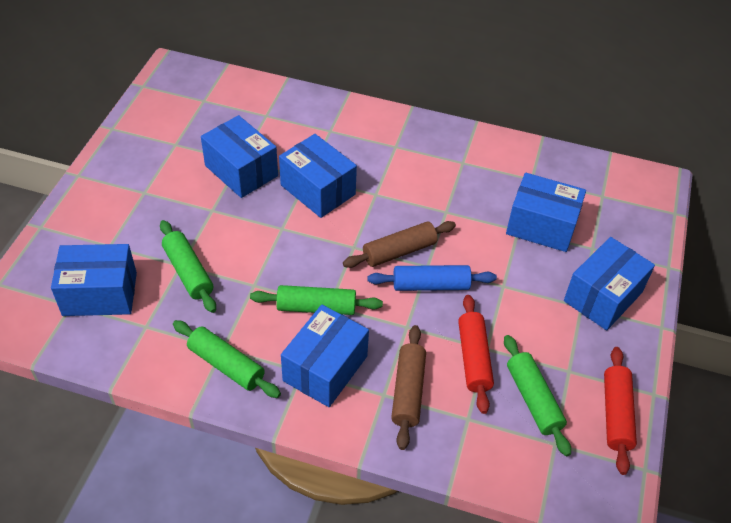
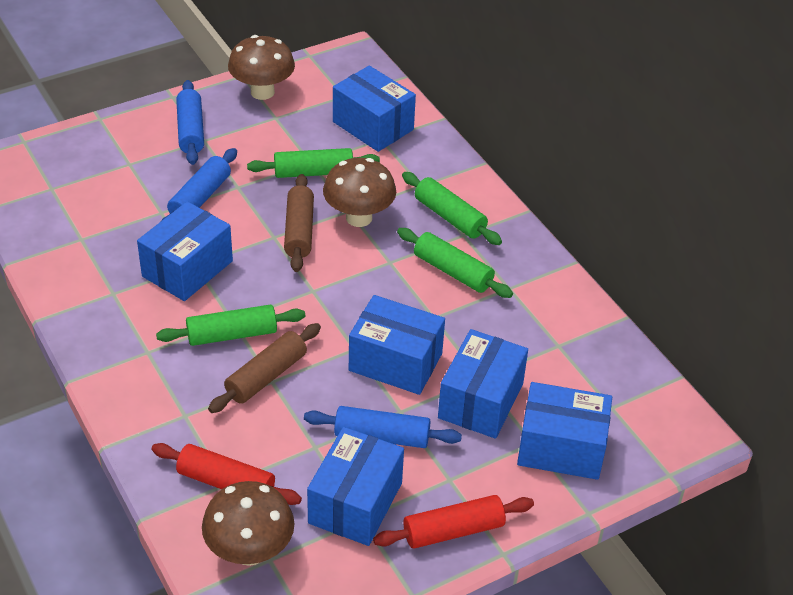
blue rolling pin: [367,265,497,291] = 1 -> [161,148,237,221] [176,80,204,165] [304,406,462,448] = 3
brown mushroom: none = 0 -> [202,481,294,566] [228,35,295,100] [323,158,396,227] = 3

